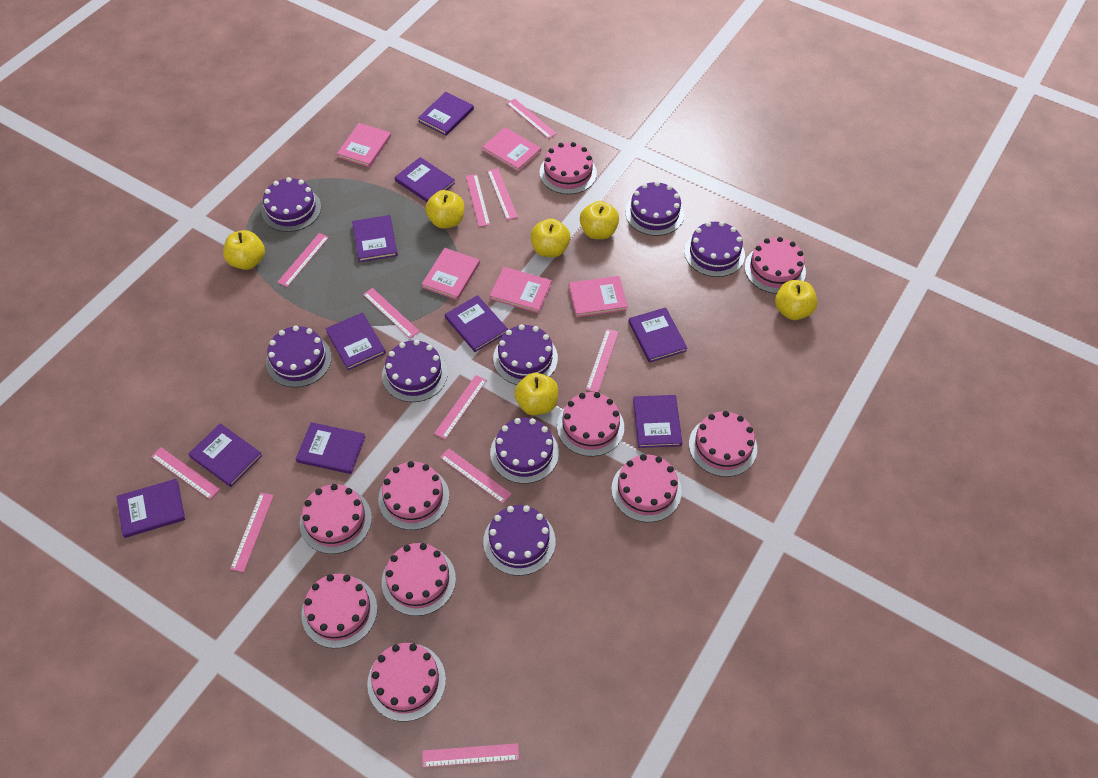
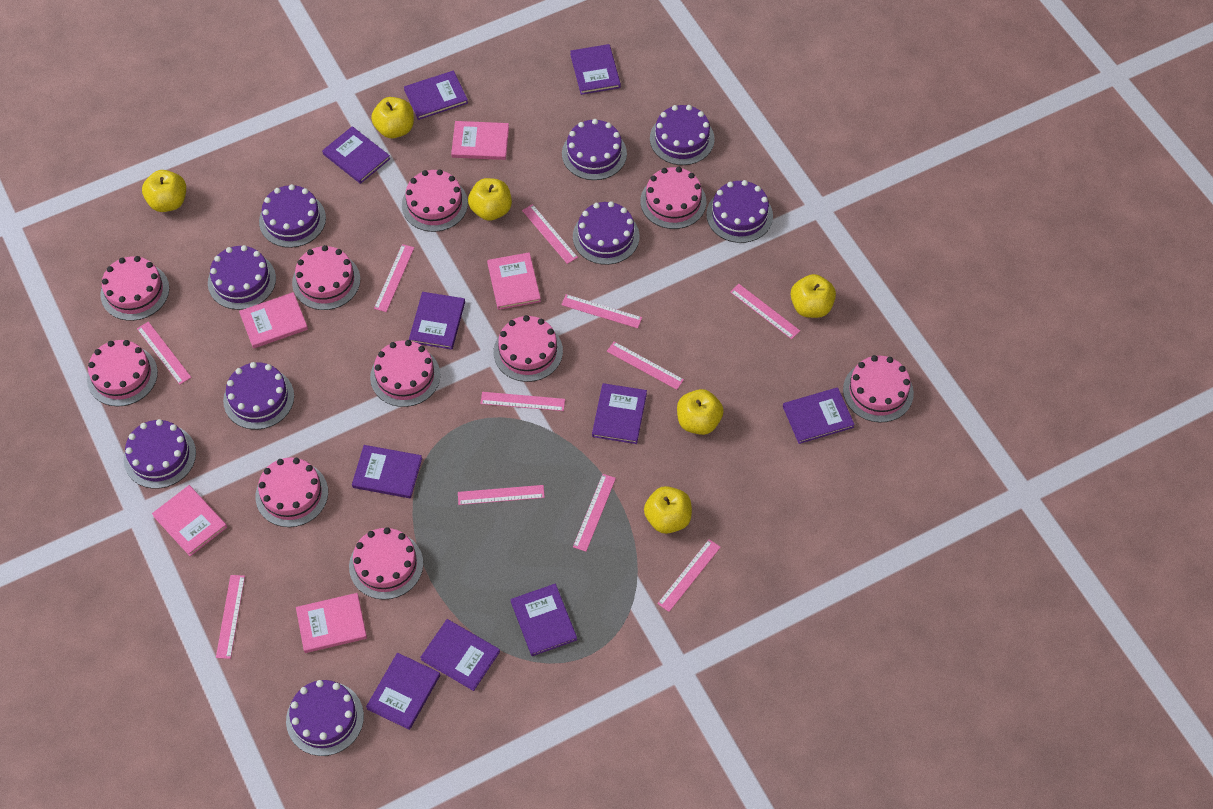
purple cake: [262,177,321,232] [266,326,332,388] [382,340,448,402] [483,505,555,576] [490,418,559,484] [493,324,558,385] [625,181,684,236] [684,221,745,277] = 8 -> [124,419,196,489] [208,245,276,310] [223,362,294,430] [259,184,326,248] [286,680,364,756] [562,119,627,180] [573,201,640,265] [650,105,714,165] [706,180,773,243] = 9

